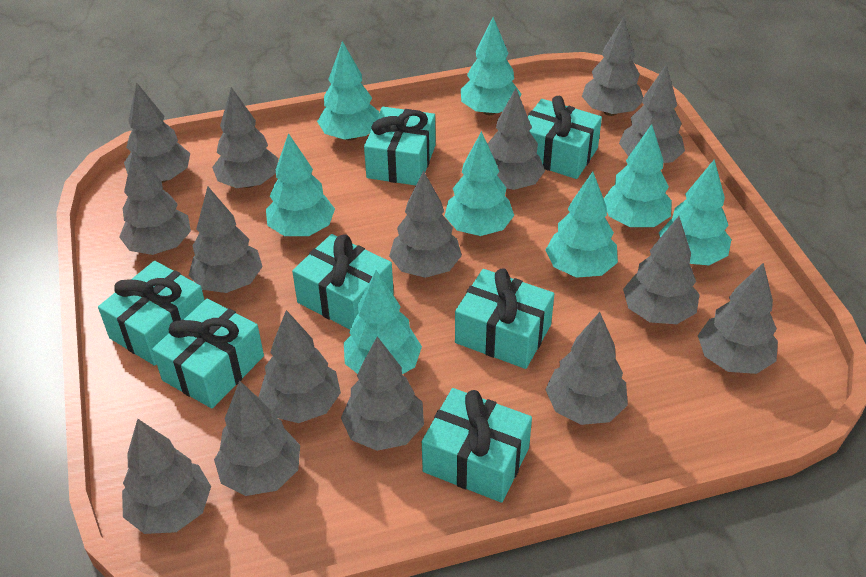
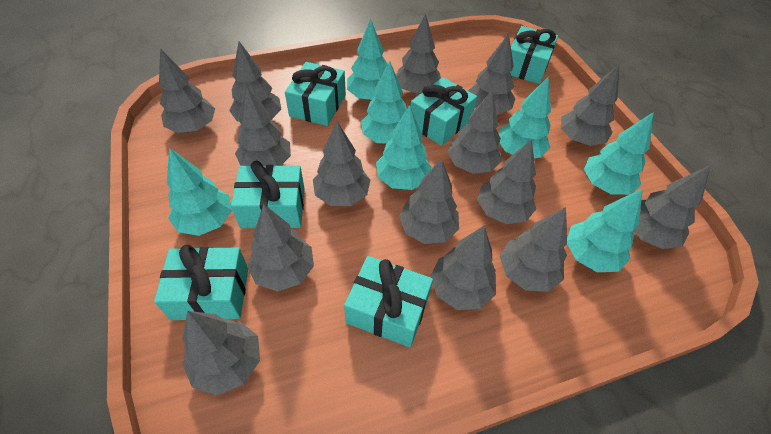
turquoise gift: [98,261,204,366] [152,299,264,409] [292,234,394,329] [364,107,436,185] [422,388,532,503] [455,268,554,369] [528,96,602,179] = 7 -> [154,245,248,320] [231,160,305,228] [285,62,346,126] [344,256,433,347] [410,77,477,146] [510,26,558,84] = 6
turquoise tree: [266,133,335,236] [317,41,379,141] [344,270,422,374] [445,131,514,236] [461,17,522,115] [546,171,618,278] [604,124,672,227] [659,160,732,266] = 8 -> [167,148,232,236] [347,19,388,100] [361,61,407,144] [376,105,432,190] [499,77,551,158] [567,188,643,272] [584,112,654,195] = 7

